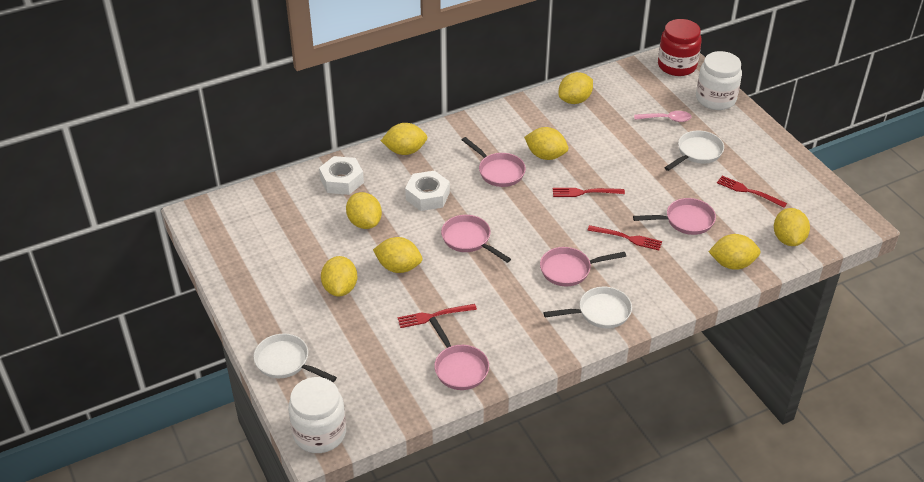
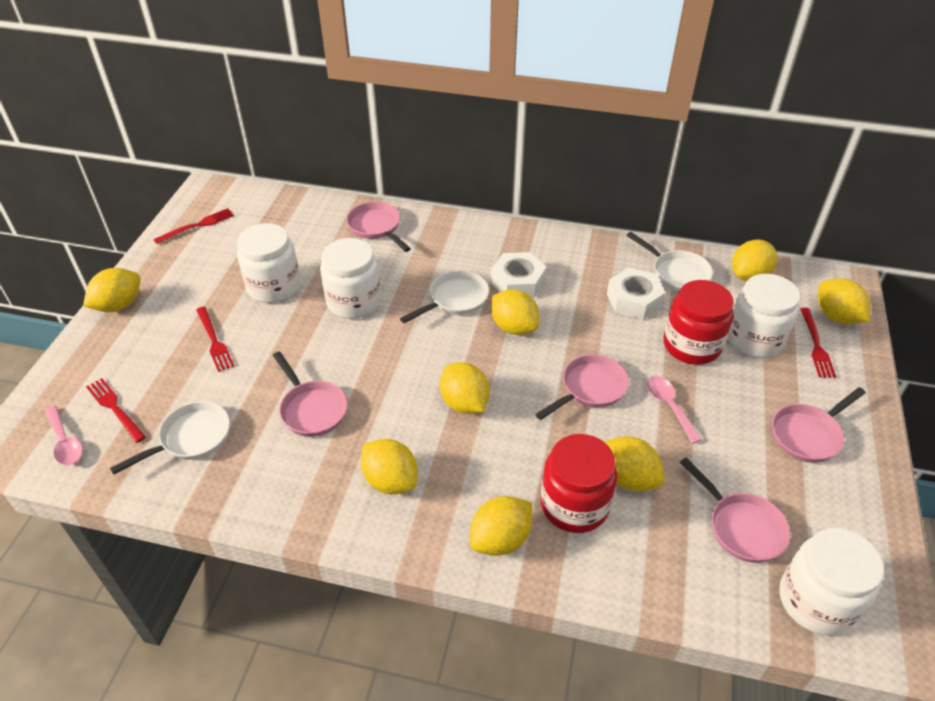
pink spoon: [634,111,692,122] = 1 -> [45,405,83,465] [647,376,702,444] = 2
red jar: [658,19,702,76] = 1 -> [541,434,618,533] [664,280,734,365] = 2
white jar: [288,377,346,453] [696,51,742,110] = 2 -> [237,223,300,303] [320,238,381,319] [727,274,800,358] [779,528,884,635] = 4

